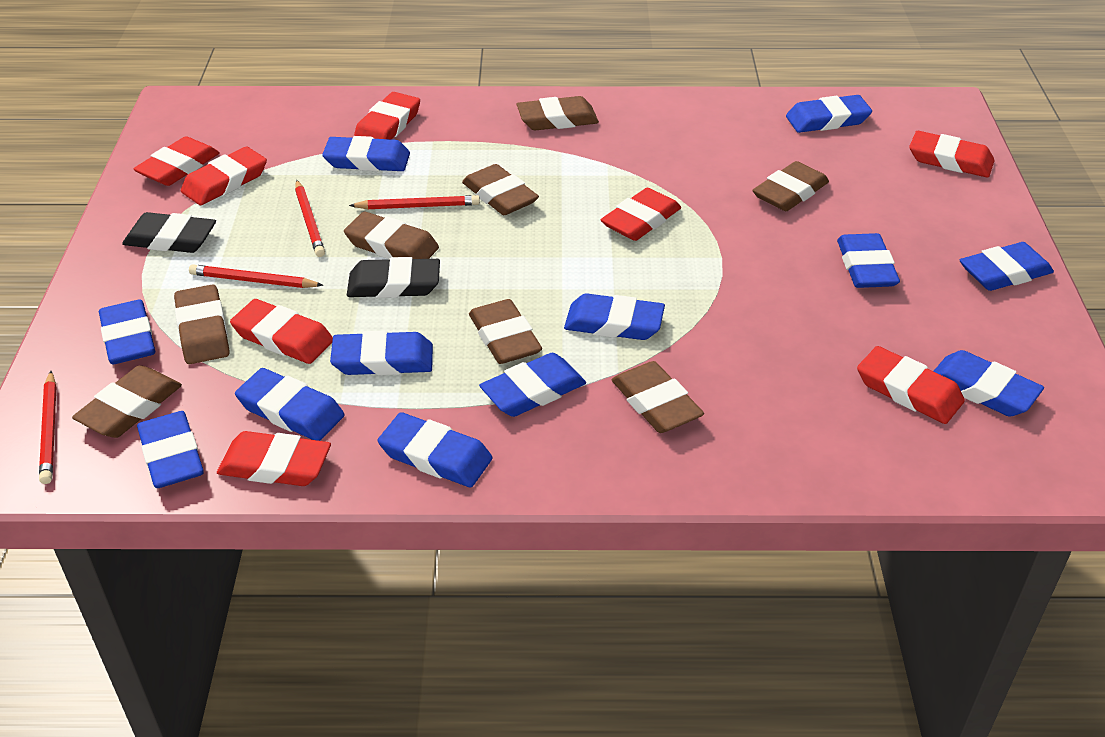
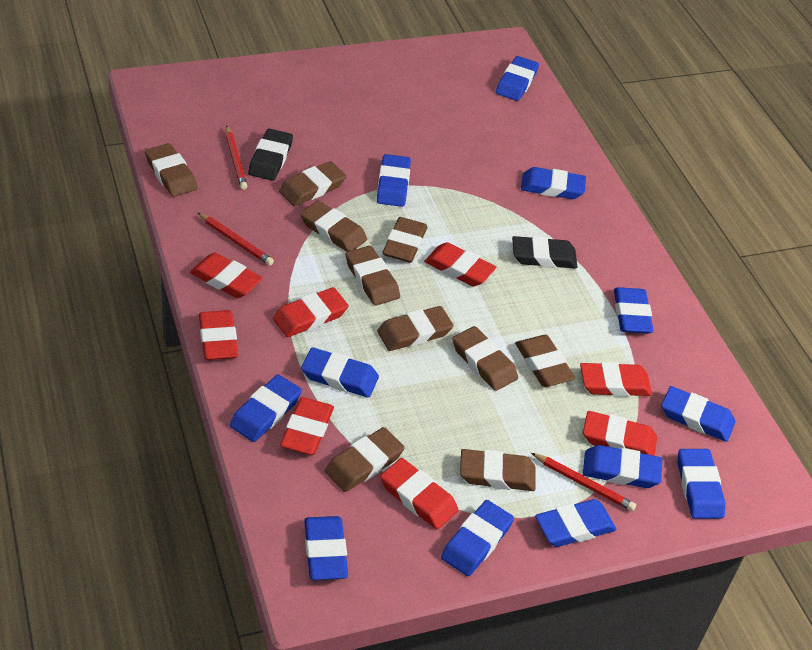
brown eraser: [72,365,182,438] [174,284,230,364] [344,212,439,259] [462,164,539,215] [469,299,542,364] [517,96,599,130] [612,361,704,433] [752,161,829,211] = 8 -> [145,143,197,197] [279,161,346,206] [300,201,367,252] [325,427,405,492] [346,246,400,306] [377,306,454,351] [382,217,428,263] [452,326,518,391] [460,449,536,491] [515,335,576,387] = 10
red pencil: [39,371,56,484] [189,264,323,288] [295,180,325,257] [349,195,480,210] = 4 -> [197,212,274,266] [225,126,247,190] [531,453,636,511] = 3

